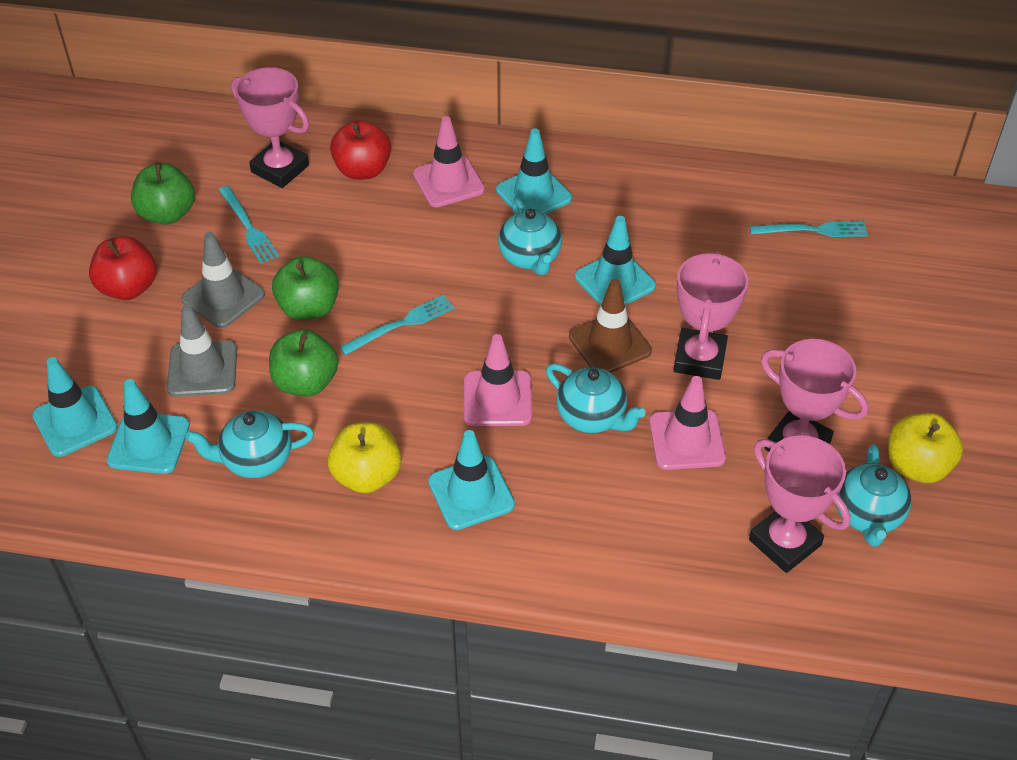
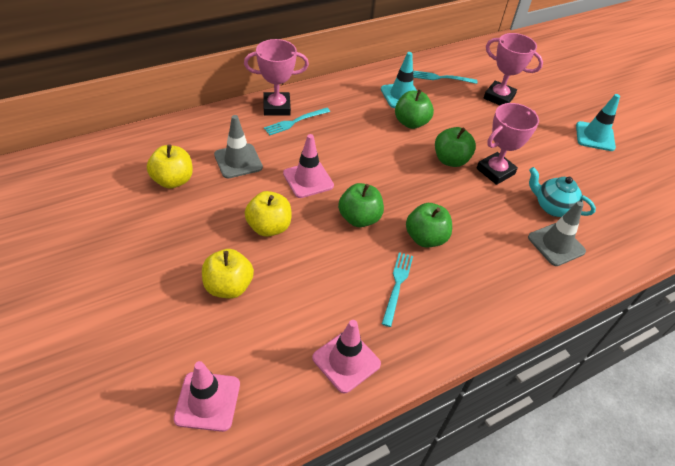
brown traffic cone: [569,279,652,373] = 1 -> none = 0
green apple: [131,162,195,225] [269,329,338,396] [272,256,339,321] = 3 -> [338,183,384,227] [395,89,434,129] [406,203,452,247] [435,127,476,167] = 4
pink trophy: [231,67,309,188] [673,251,748,380] [749,435,851,573] [761,339,869,451] = 4 -> [244,39,309,116] [476,103,539,185] [484,33,543,105] = 3
red apple: [89,236,157,300] [330,120,391,180] = 2 -> none = 0
turquoise teapot: [185,410,314,478] [498,198,562,275] [546,363,646,433] [836,444,912,547] = 4 -> [529,167,596,217] = 1
turquoise traffic cone: [32,357,118,457] [107,379,190,474] [428,430,515,530] [496,129,572,214] [575,216,656,305] = 5 -> [381,52,417,108] [576,94,620,151] = 2
yellow apple: [327,422,401,493] [888,413,963,483] = 2 -> [147,144,193,189] [202,249,254,299] [245,191,291,237] = 3

